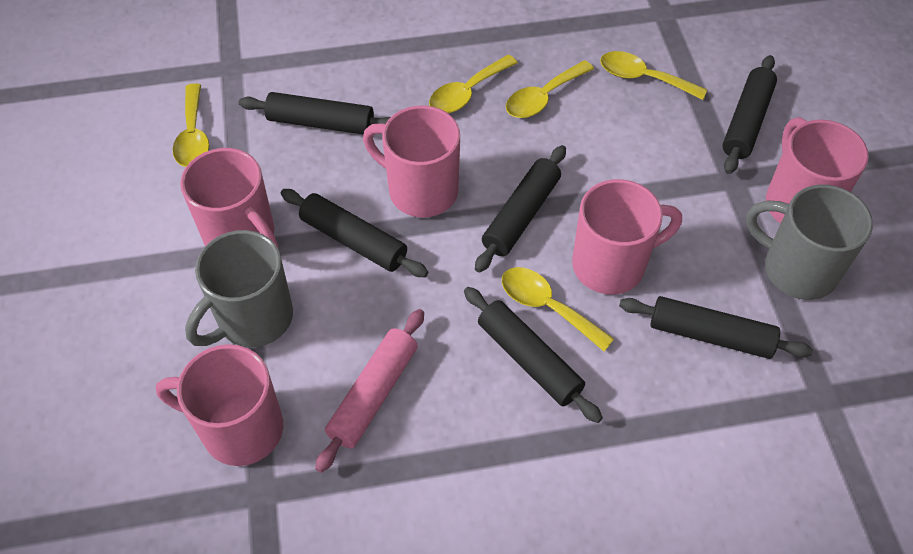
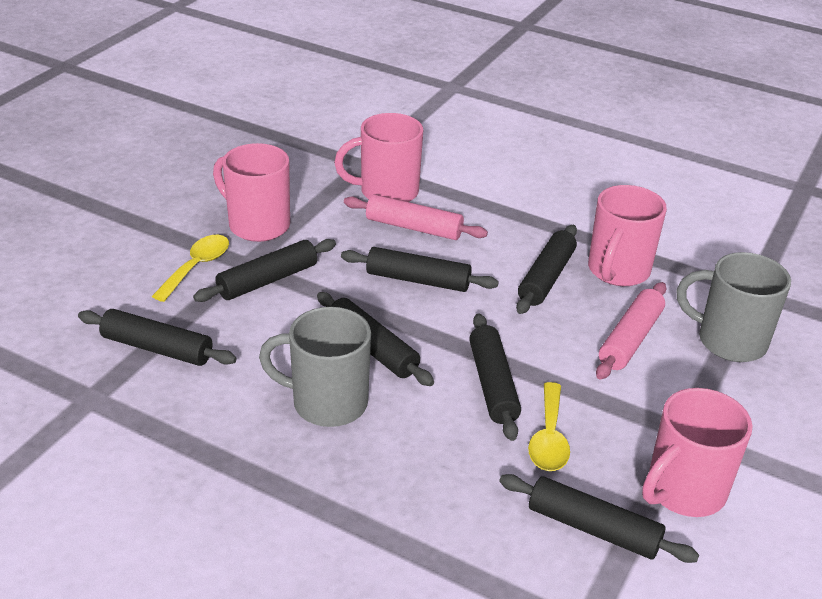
black rolling pin: [239,92,391,135] [281,189,428,277] [464,287,603,423] [475,145,566,273] [619,296,813,359] [722,55,777,174] = 6 -> [78,309,237,366] [193,239,336,302] [317,292,434,386] [341,247,499,292] [469,313,521,441] [499,474,699,563] [516,225,577,314] = 7
pink mug: [155,344,283,466] [180,148,278,248] [363,105,460,218] [572,179,682,295] [766,117,869,223] = 5 -> [213,143,290,242] [334,113,423,202] [588,185,667,286] [642,388,753,517] = 4
pink rolling pin: [315,309,424,473] = 1 -> [344,194,488,240] [596,282,666,380] = 2
yellow spoon: [172,83,209,167] [429,55,518,113] [502,267,614,351] [506,60,594,118] [600,51,707,100] = 5 -> [152,235,229,302] [528,382,570,471] = 2

